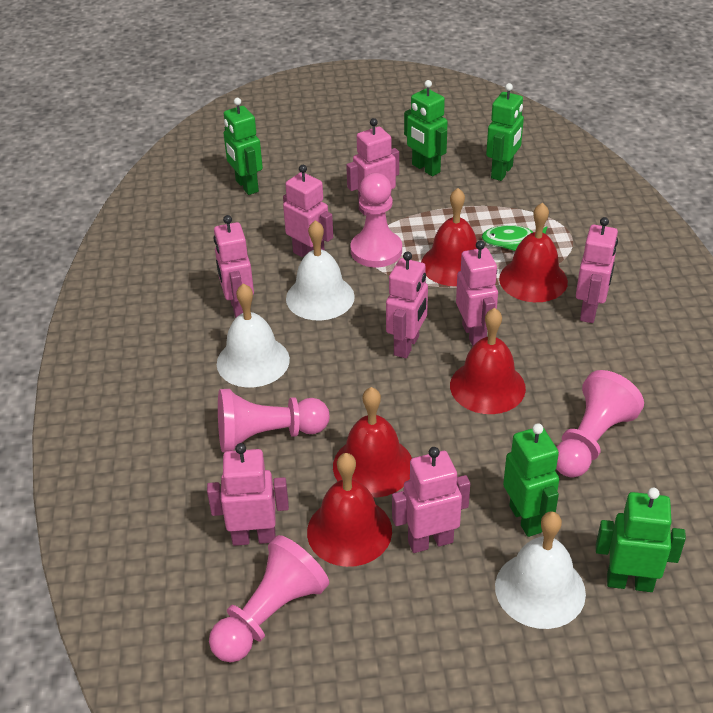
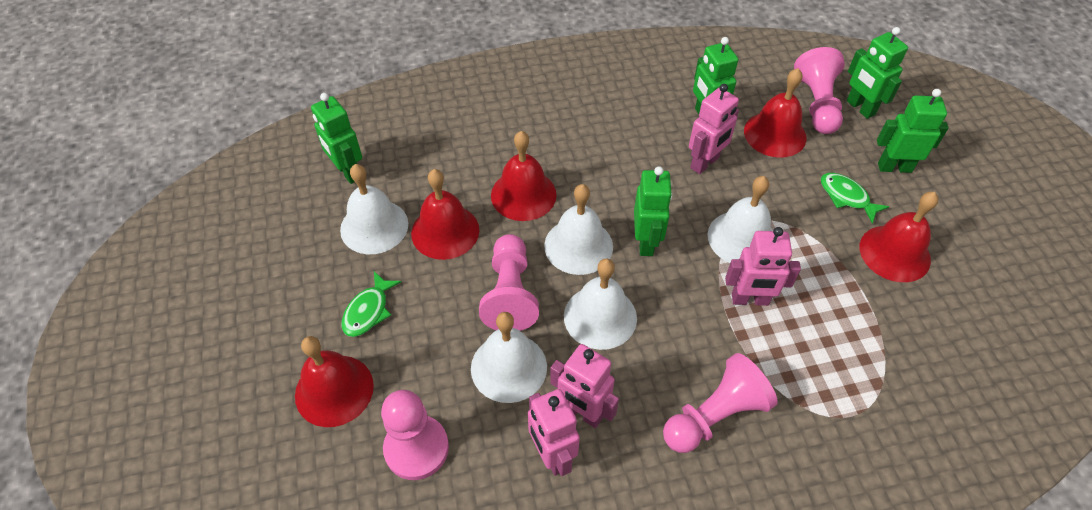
green fish: [482,225,548,251] = 1 -> [342,271,401,337] [821,173,889,224] = 2
pink robot: [207,443,289,546] [213,215,254,318] [283,165,333,257] [346,118,399,216] [386,251,428,359] [392,447,470,553] [456,241,498,346] [576,217,618,323] = 8 -> [528,389,580,476] [550,344,619,428] [689,84,739,174] [725,227,801,306] = 4
white bell: [217,283,290,388] [286,220,355,320] [495,511,586,629] = 3 -> [340,164,408,254] [471,312,547,403] [544,184,613,275] [564,258,637,350] [708,176,773,263] = 5

